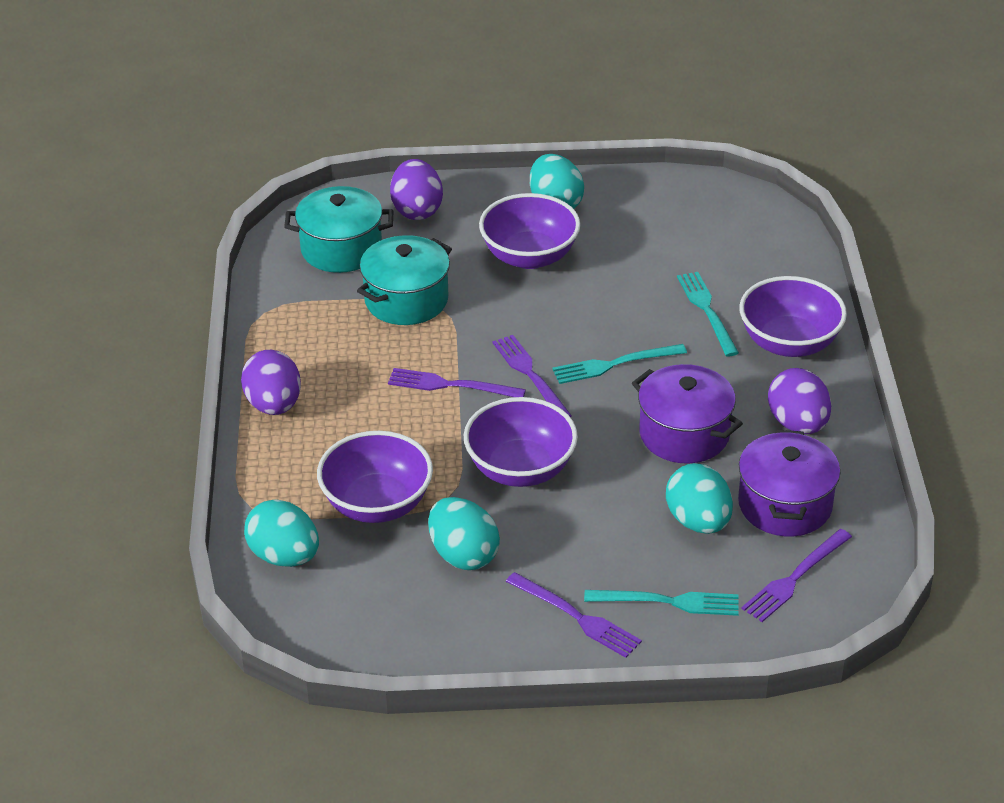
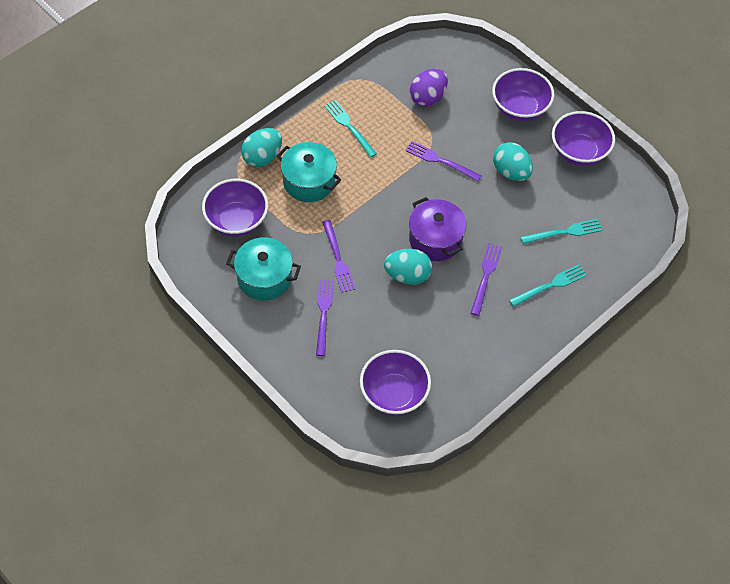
purple egg: [241,350,301,415] [390,159,443,220] [768,368,831,434] = 3 -> [410,69,448,107] = 1
purple pot: [632,364,743,464] [738,430,840,537] = 2 -> [409,197,467,261] = 1
turquoise egg: [244,499,319,567] [428,497,500,570] [530,154,584,209] [666,463,733,534] = 4 -> [241,128,282,167] [384,249,432,285] [493,142,533,181] = 3

